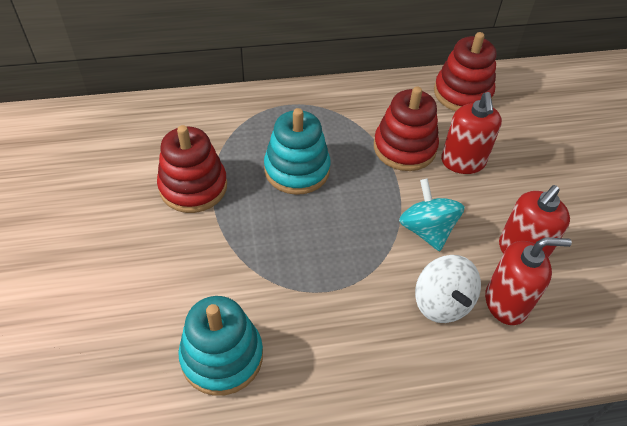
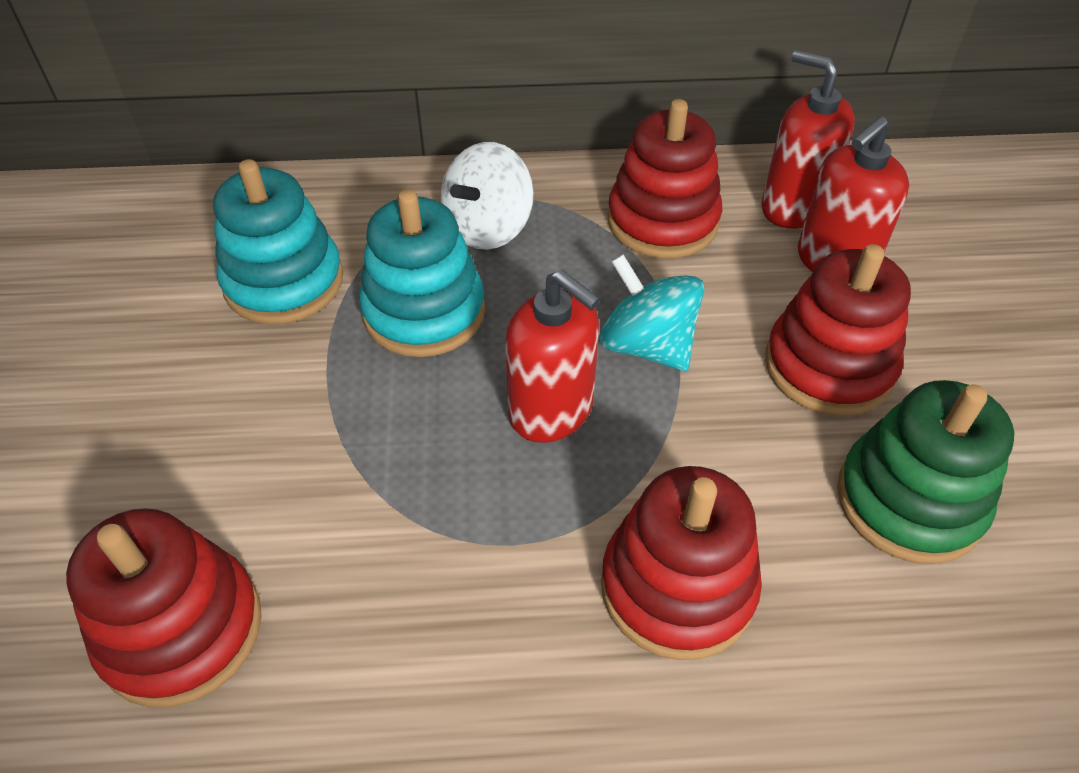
green stacking toy: none = 0 -> [837,380,1014,564] = 1
red stacking toy: [157,125,227,213] [374,87,439,171] [434,32,497,111] = 3 -> [66,508,262,708] [601,466,762,660] [607,99,722,258] [765,244,911,416] = 4

